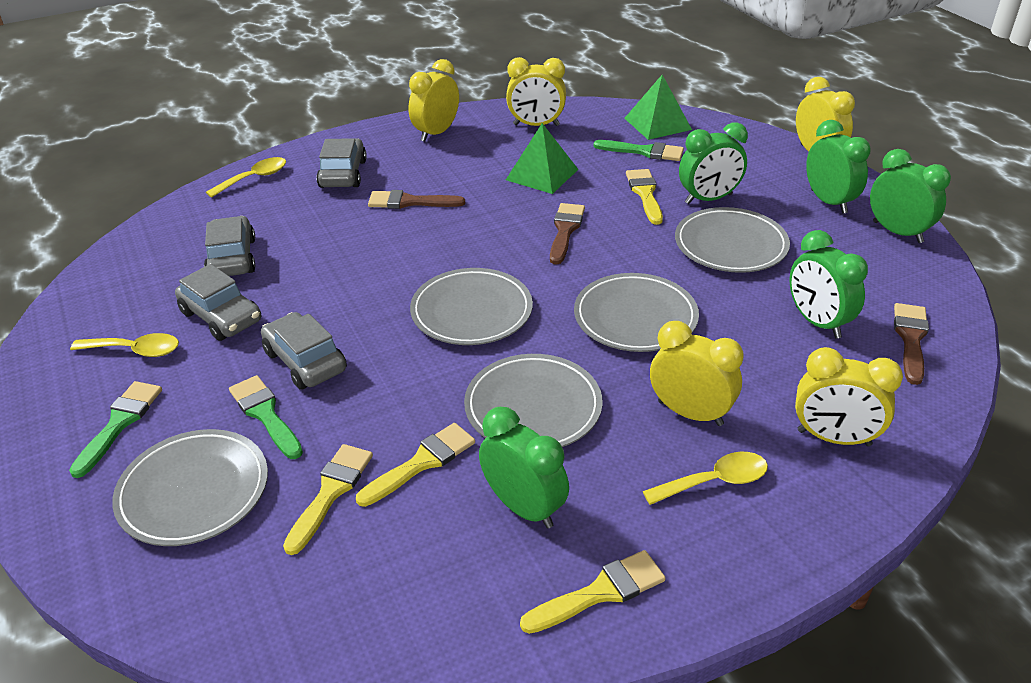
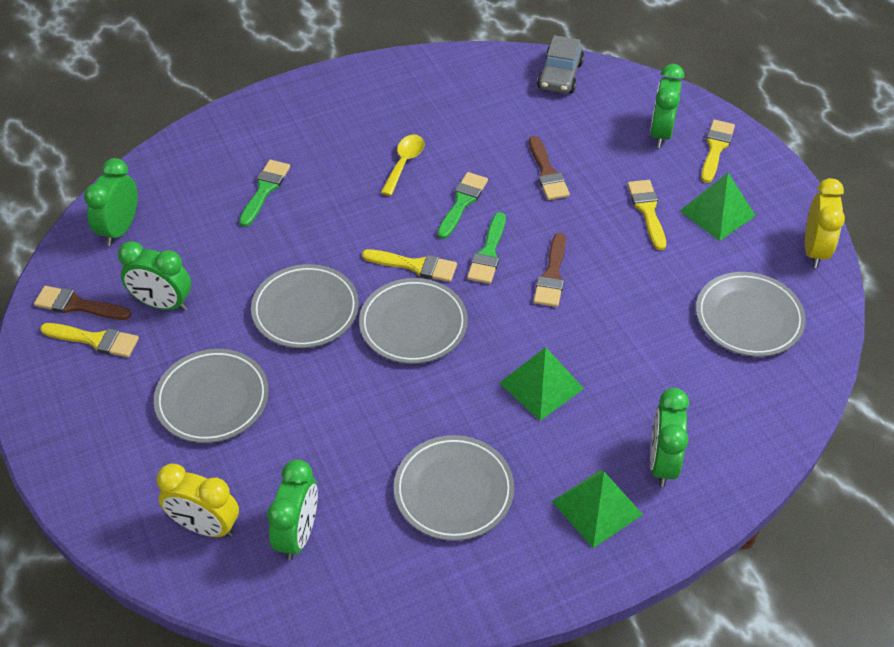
green pyramid: [506,123,579,194] [624,75,692,140] = 2 -> [500,347,584,421] [552,469,643,548] [680,173,756,241] = 3
grey car: [175,264,262,341] [204,216,255,276] [261,312,347,390] [316,138,367,188] = 4 -> [537,35,584,94] = 1
yellow clock: [408,59,459,142] [506,57,566,126] [650,321,744,426] [795,347,903,446] [796,77,855,152] = 5 -> [157,464,239,537] [805,178,845,268] = 2
yellow spoon: [70,333,179,357] [206,157,286,198] [643,452,768,505] = 3 -> [381,135,424,196] = 1

